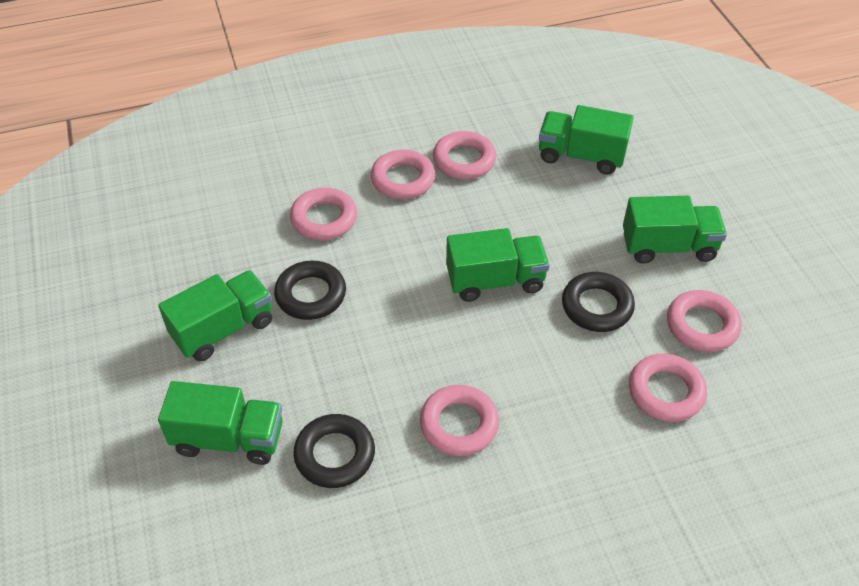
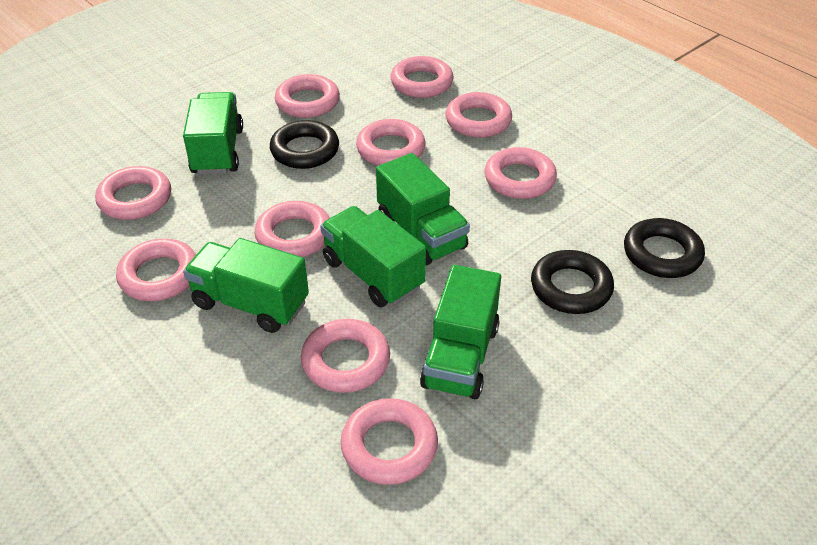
pink ring: [290,188,357,240] [371,150,435,199] [420,385,499,456] [433,131,496,179] [629,354,707,422] [667,290,742,352] = 6 -> [95,166,171,220] [116,239,196,301] [255,201,330,257] [275,74,340,118] [301,319,390,393] [341,398,438,485] [356,119,426,166] [390,56,454,98] [446,92,512,138] [484,147,557,199] = 10

